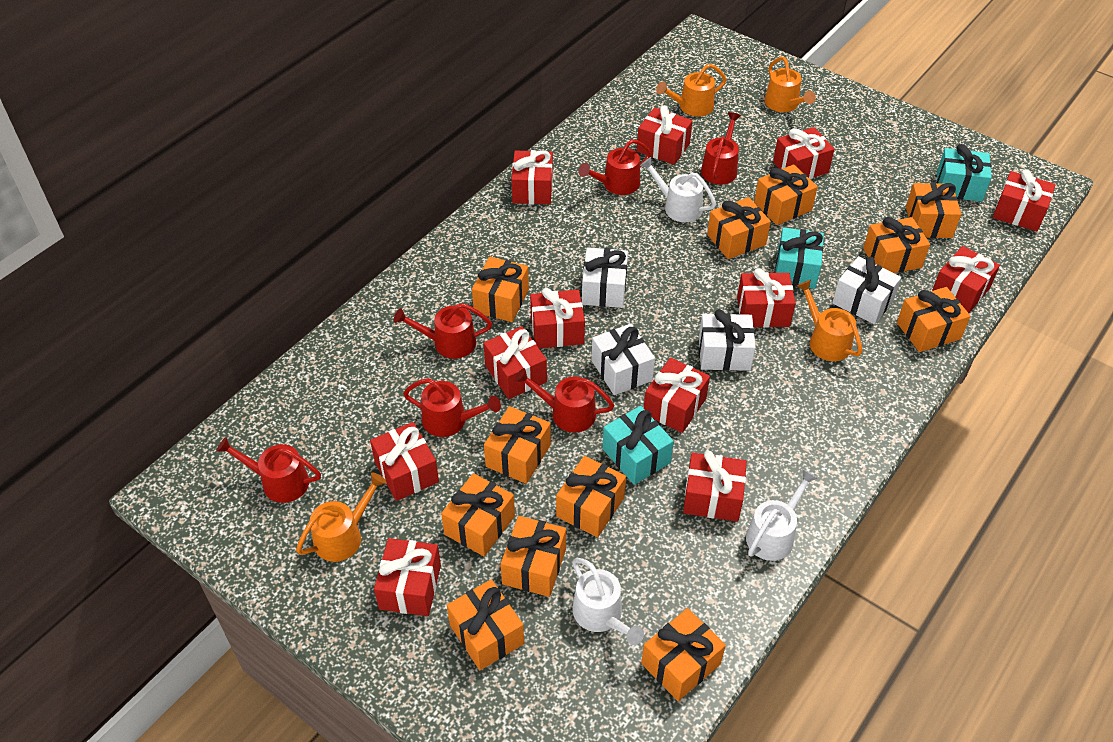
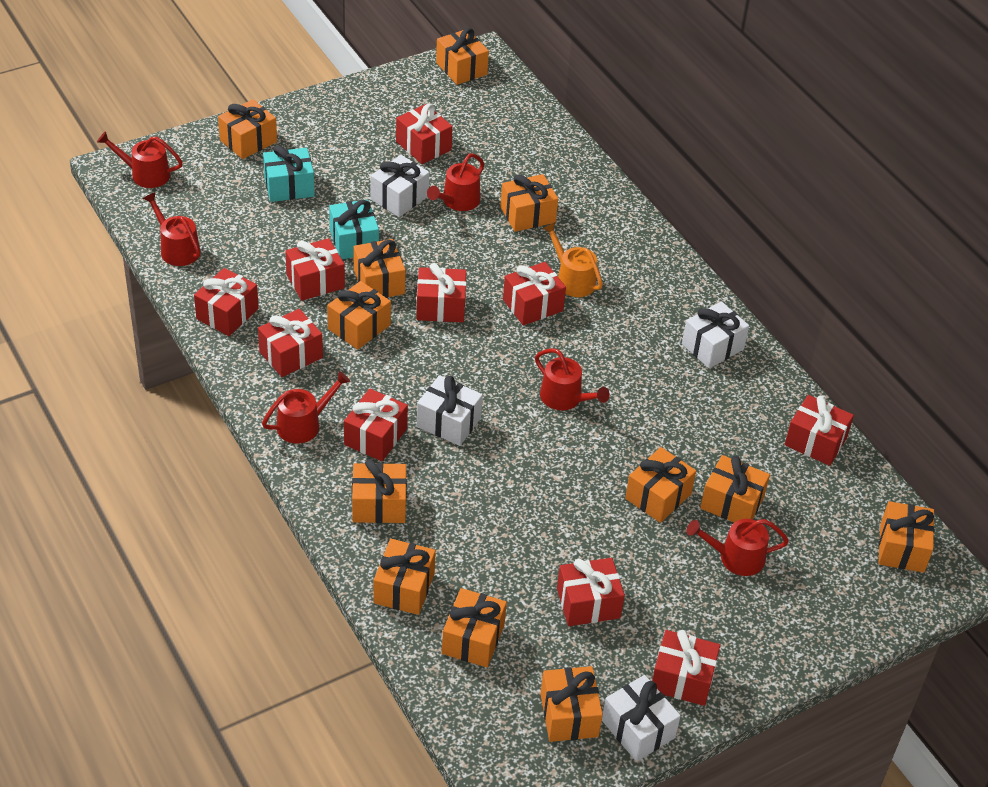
orange watering can: [296,473,386,562] [656,64,727,117] [765,57,816,112] [797,280,863,361] = 4 -> [542,222,603,297] = 1
red gift: [370,422,439,501] [374,538,441,616] [483,326,547,399] [511,150,553,204] [530,288,585,348] [637,105,692,165] [644,358,710,433] [683,451,747,522] [737,268,796,328] [773,127,834,179] [932,246,1000,313] [993,169,1056,231] = 12 -> [194,268,259,336] [258,309,323,377] [285,238,345,301] [344,389,408,461] [396,104,453,164] [416,263,466,322] [503,262,566,326] [557,558,625,626] [652,630,720,706] [785,395,854,466] = 10
turquoise gift: [602,406,674,485] [775,227,824,289] [937,144,992,202] = 3 -> [263,145,315,202] [329,199,379,259] = 2
white watering can: [572,558,644,645] [640,157,716,222] [746,469,818,561] = 3 -> none = 0

